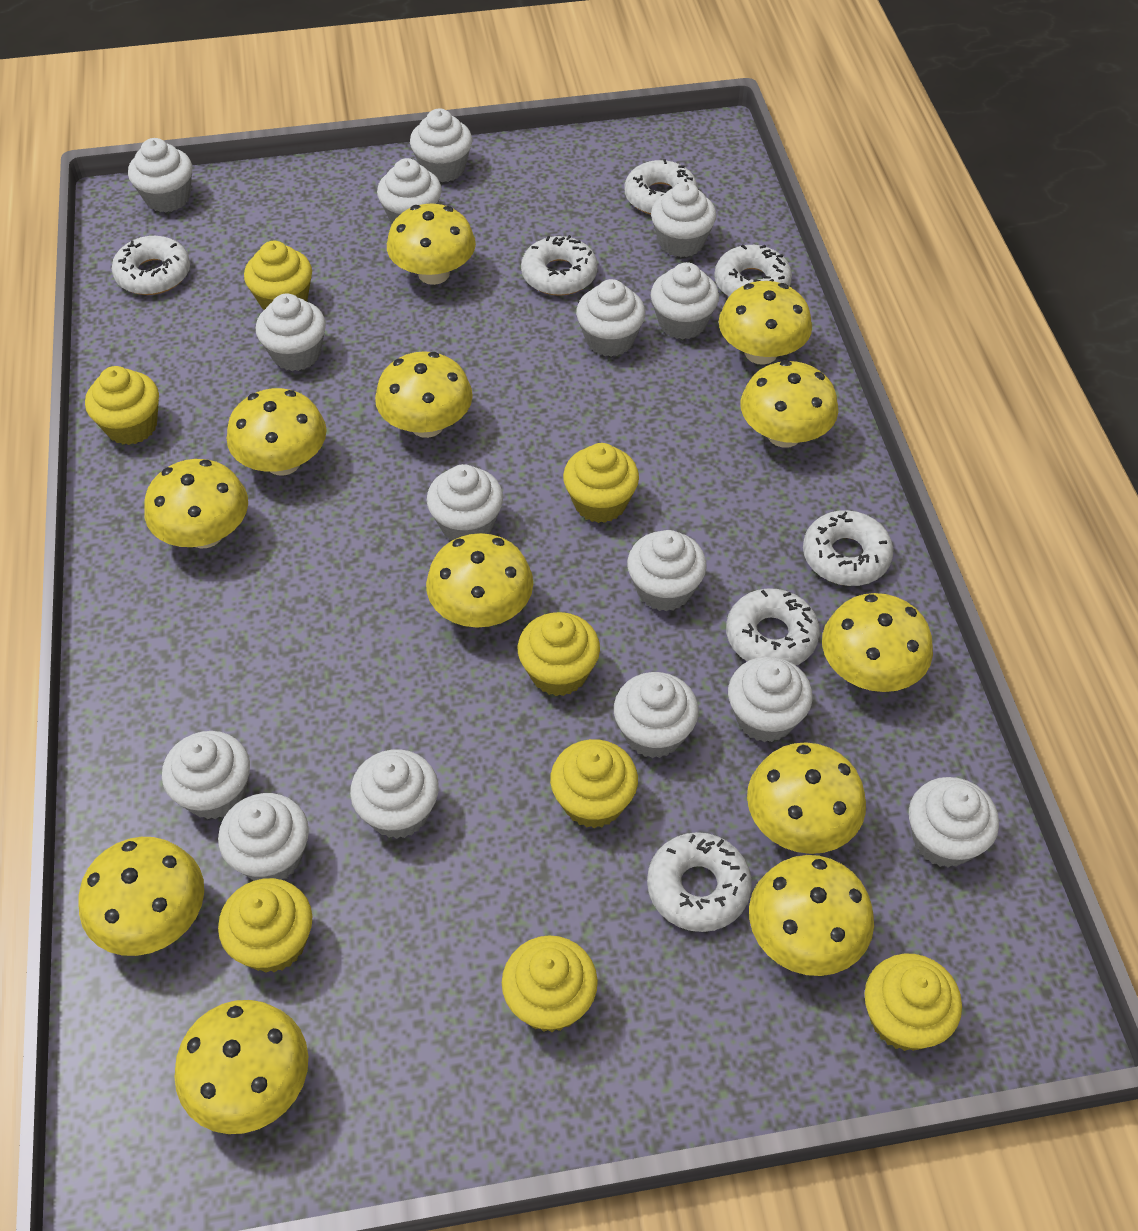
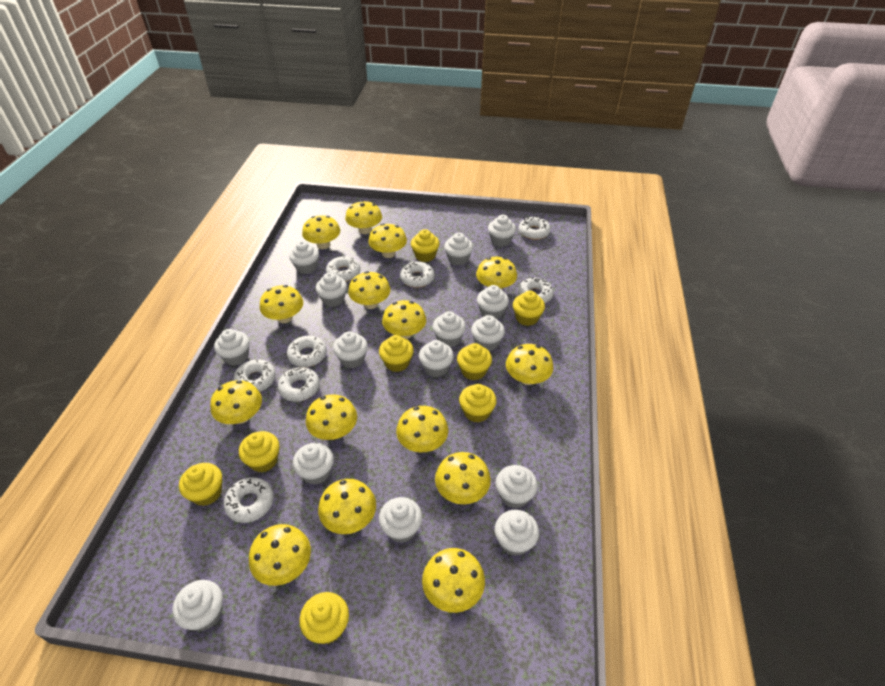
white donut: [112,236,190,295] [521,235,598,296] [625,159,698,214] [647,832,752,932] [714,245,792,297] [726,588,820,665] [803,510,893,586] = 7 -> [224,477,274,523] [234,359,276,392] [278,367,320,402] [287,336,327,367] [326,256,360,282] [400,262,434,288] [518,277,554,303] [519,216,551,240] = 8
yellow mushroom: [79,837,204,956] [144,459,248,548] [174,1000,308,1134] [227,388,326,476] [375,351,473,438] [387,204,476,285] [426,533,533,627] [719,281,812,365] [741,360,838,448] [747,742,866,854] [749,855,874,976] [822,593,933,692] = 12 -> [210,380,262,424] [249,524,311,586] [260,285,303,323] [302,215,340,249] [306,394,357,440] [318,479,376,534] [345,200,382,234] [348,271,390,309] [368,223,407,258] [382,300,426,339] [396,406,448,452] [422,548,485,613] [435,452,491,504] [476,257,517,290] [506,344,554,385] = 15

